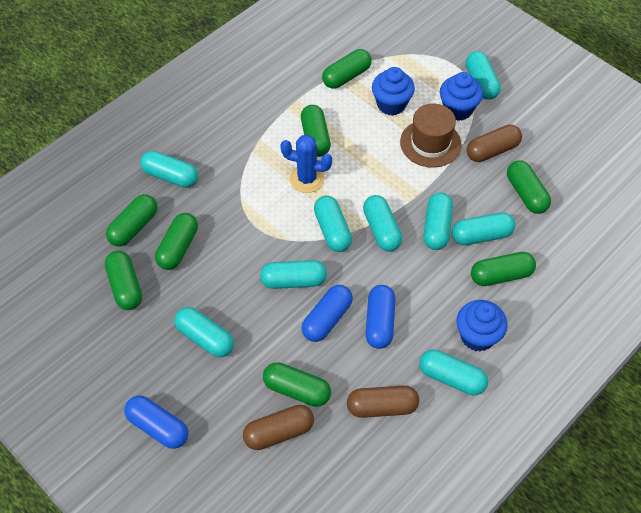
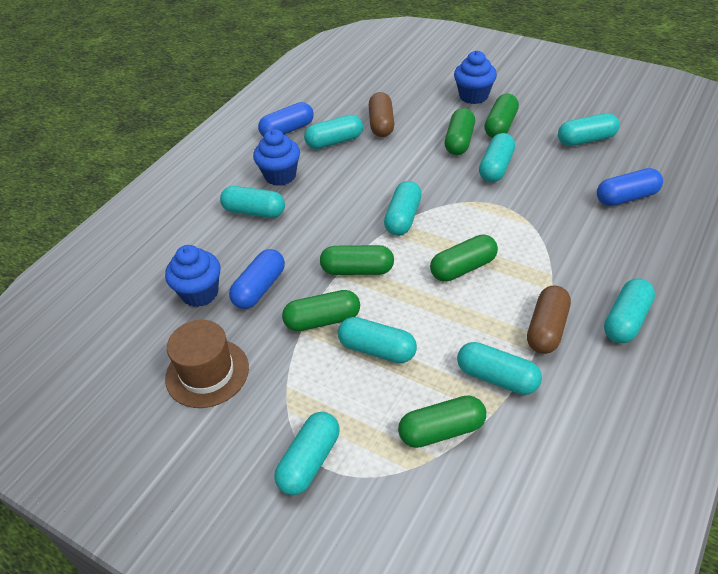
blue cactus: [280,135,332,193] = 1 -> none = 0
brown capsule: [243,405,314,450] [347,386,419,418] [467,125,522,162] = 3 -> [369,92,394,137] [527,286,571,354] = 2
green capsule: [105,251,142,310] [106,194,157,247] [155,213,198,270] [263,362,331,407] [301,105,331,157] [322,49,372,89] [471,252,536,286] [507,160,551,214] = 8 -> [282,290,360,331] [320,245,394,275] [398,395,486,448] [430,234,498,282] [445,108,475,155] [484,94,519,138] = 6

